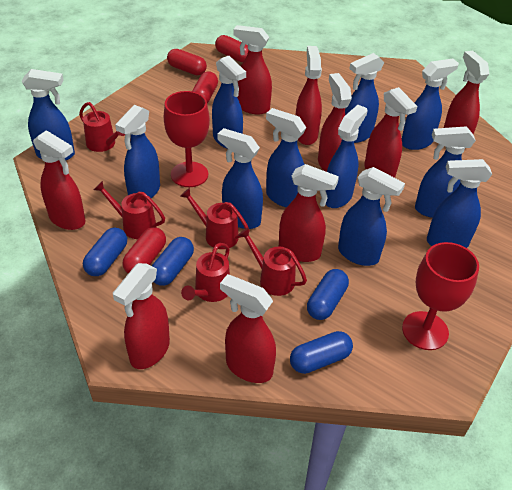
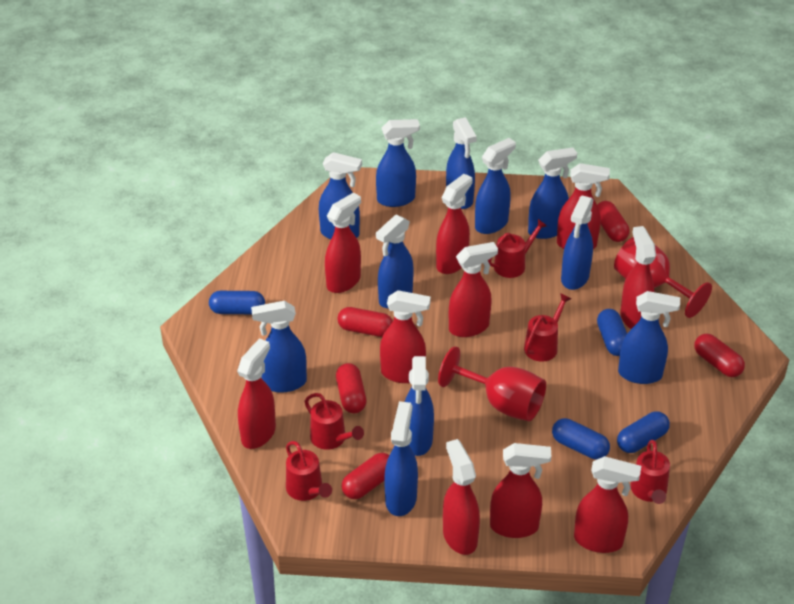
red capsule: [122,227,166,274] [167,49,207,75] [192,72,218,103] [215,35,248,62] = 4 -> [336,363,367,413] [337,307,393,337] [342,453,389,499] [597,201,630,242] [694,333,745,377] = 5
red spray bottle: [33,130,85,230] [113,263,170,369] [220,274,276,383] [233,25,272,114] [279,164,339,262] [296,46,322,145] [318,73,352,172] [364,87,417,178] [444,51,490,134] = 9 -> [237,338,276,449] [325,192,361,293] [380,290,431,383] [436,174,472,274] [443,439,480,555] [449,242,498,337] [490,443,551,538] [557,163,610,249] [574,456,641,553] [620,226,656,329] = 10

